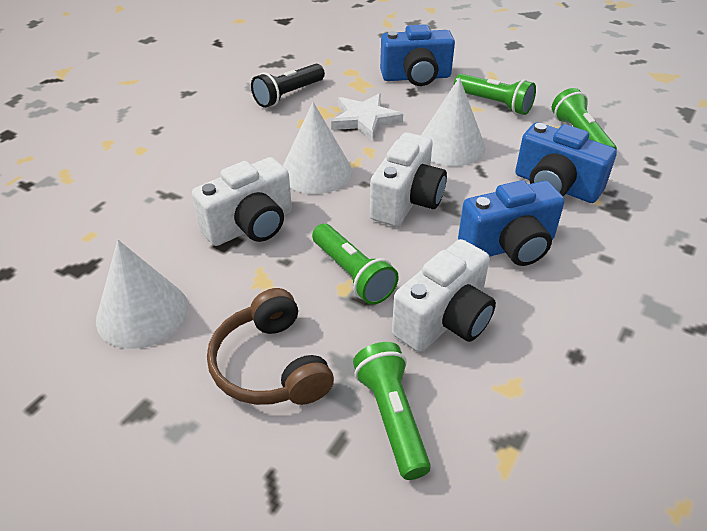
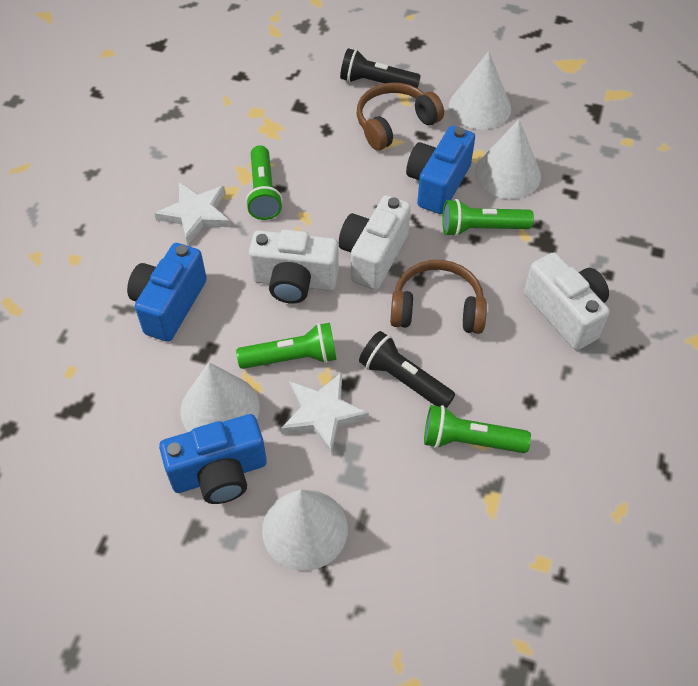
black flashlight: [251,64,325,108] = 1 -> [340,48,421,88] [359,331,455,408] = 2
brown headphones: [207,288,334,405] = 1 -> [357,82,444,150] [390,260,487,334] = 2
white cone: [96,240,188,349] [283,102,352,194] [421,77,486,166] = 3 -> [180,362,260,432] [262,490,348,571] [449,51,511,129] [475,120,541,199] = 4
white star: [331,93,403,141] = 1 -> [154,182,231,245] [281,372,369,454] = 2

